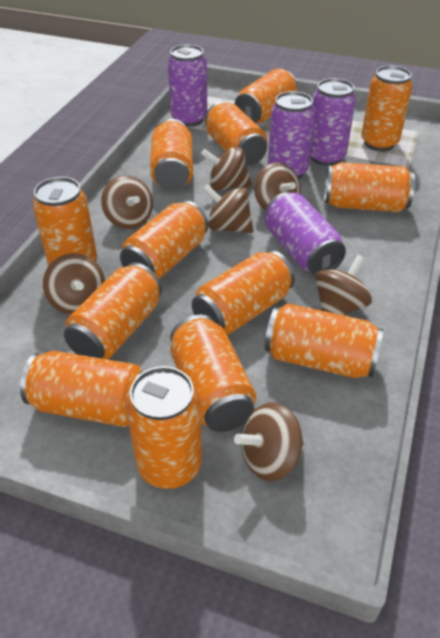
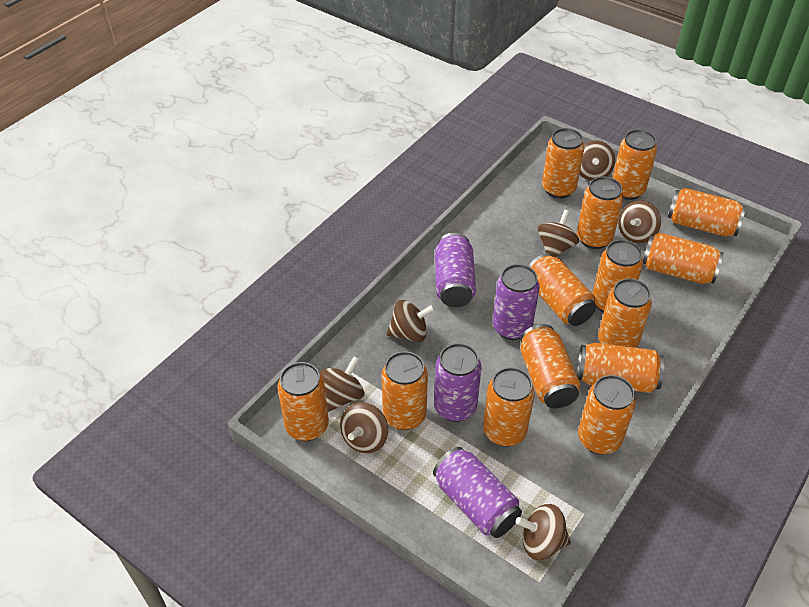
orange can: [20,351,142,427] [33,177,97,266] [64,263,162,359] [120,200,209,279] [126,366,202,489] [150,119,193,190] [170,315,256,432] [192,250,295,335] [205,101,267,165] [234,68,297,124] [265,303,383,378] [324,162,415,212] [361,66,412,151] = 13 -> [277,362,329,441] [381,351,428,430] [483,367,535,447] [520,324,581,408] [529,253,596,326] [542,128,585,198] [577,176,624,249] [577,343,665,393] [578,375,636,455] [592,239,643,313] [598,279,652,348] [612,129,657,200] [643,233,724,284] [668,188,746,237] = 14

